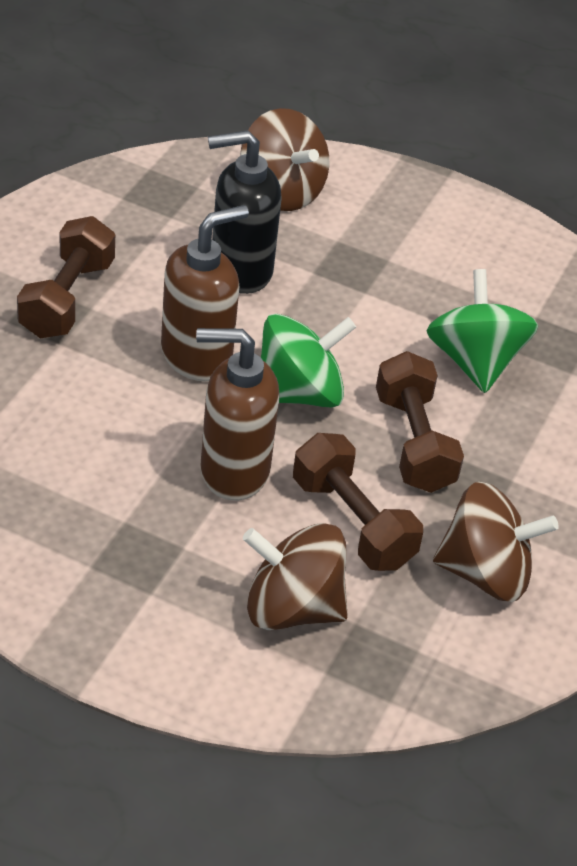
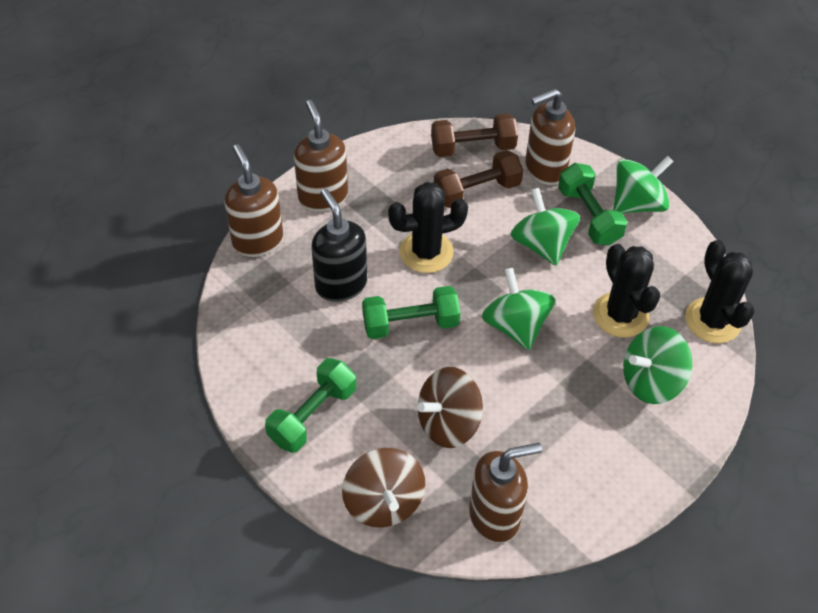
black cactus: none = 0 -> [388,182,468,273] [593,244,660,338] [685,240,755,343] = 3
brown dumbbell: [17,216,115,338] [293,433,423,571] [376,351,464,493] = 3 -> [431,113,518,157] [434,150,523,208] = 2
brown soap dispenser: [161,205,249,381] [196,328,279,501] = 2 -> [224,144,283,257] [294,100,348,212] [469,443,542,543] [525,89,575,185] = 4
brown spinning top: [240,108,329,211] [243,523,348,630] [433,482,559,602] = 3 -> [342,448,425,527] [417,367,483,448] = 2
green dumbbell: none = 0 -> [265,358,356,453] [362,286,460,339] [558,163,627,245] = 3
green spinning top: [261,314,356,408] [427,269,538,393] = 2 -> [482,268,556,350] [511,188,580,266] [613,156,673,214] [623,326,692,404] = 4

